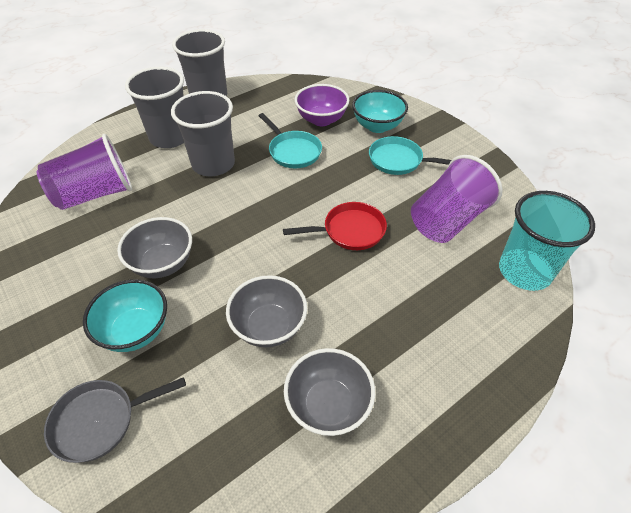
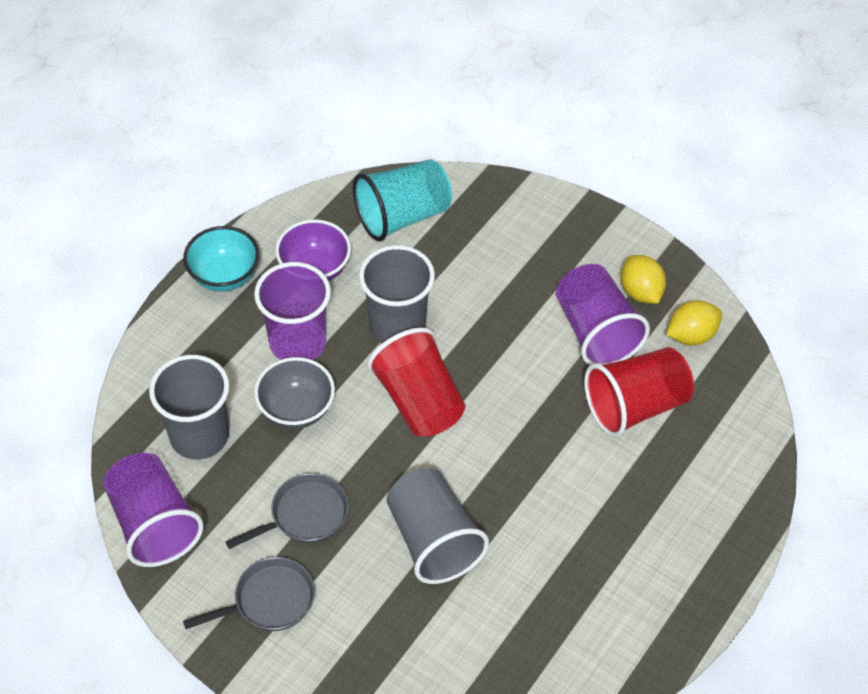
grey bowl: [117,217,192,278] [226,275,307,348] [284,348,375,436] = 3 -> [254,357,335,429] = 1
grey pan: [44,377,186,463] = 1 -> [183,557,315,631] [225,473,349,549] = 2
purple cup: [37,134,132,210] [411,155,502,243] = 2 -> [103,453,204,567] [254,262,331,360] [556,264,650,365] = 3
red cup: none = 0 -> [367,327,466,437] [584,347,694,437] = 2
red pan: [283,202,387,250] = 1 -> none = 0
turquoise bowl: [83,279,167,352] [352,90,408,133] = 2 -> [183,226,259,292] = 1
turquoise pan: [258,113,322,168] [369,136,451,175] = 2 -> none = 0
yellow lemon: none = 0 -> [621,255,666,304] [666,300,722,345] = 2

